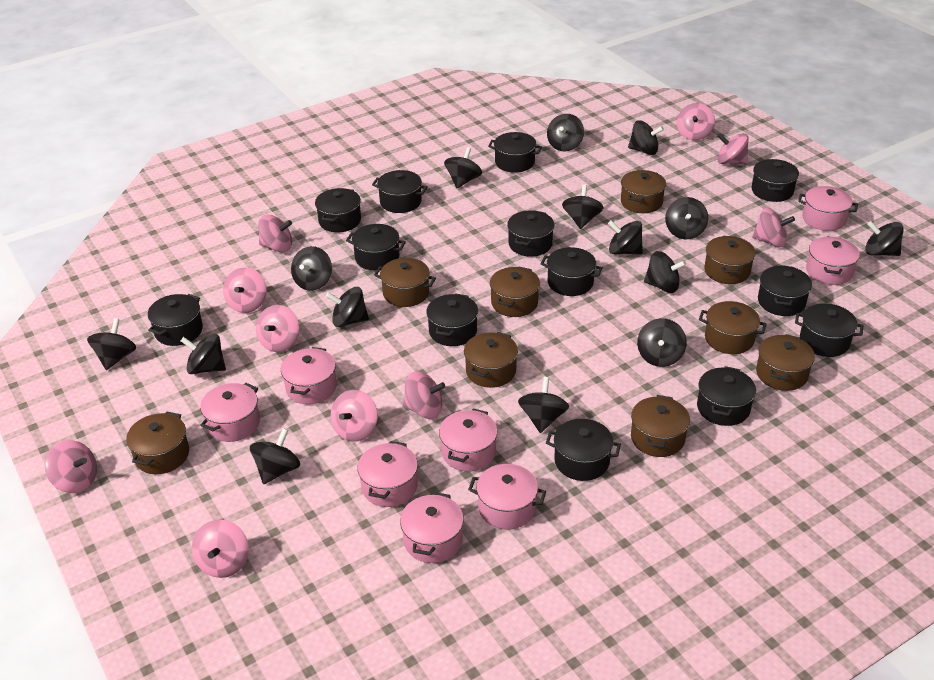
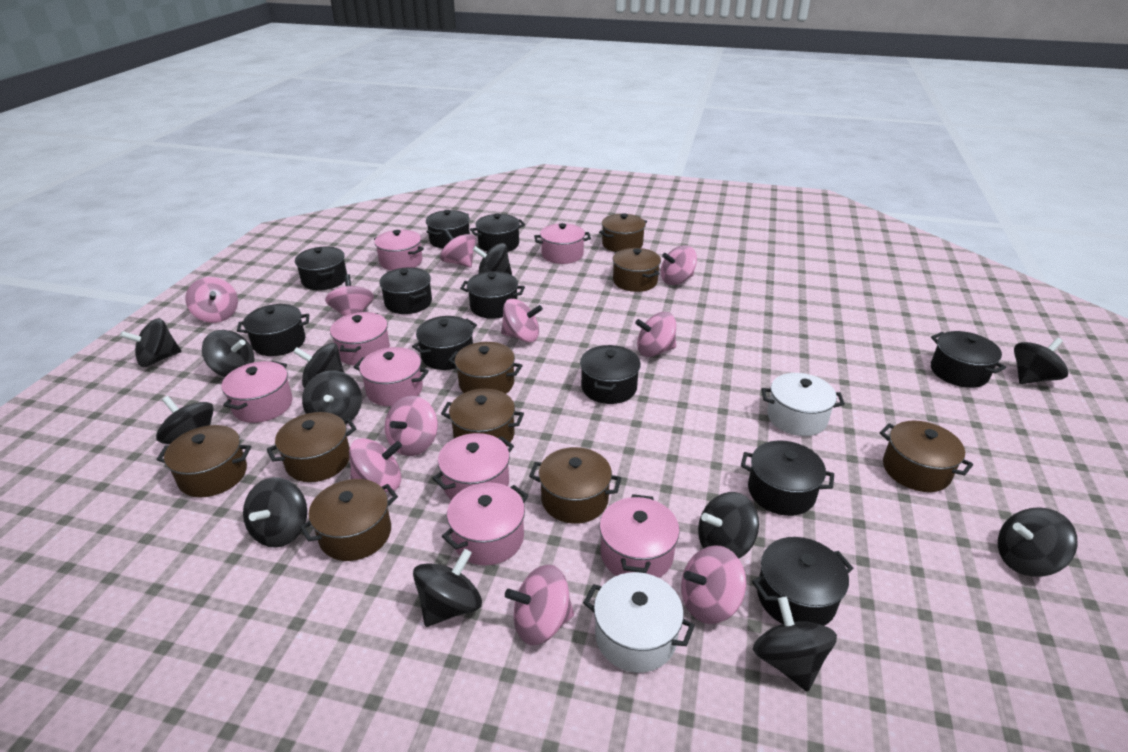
black pot: [148,294,203,346] [315,188,361,232] [346,224,406,271] [372,170,427,213] [426,293,478,346] [488,132,542,173] [507,210,555,257] [540,247,603,296] [546,419,621,481] [697,366,756,426] [752,159,799,202] [758,265,812,316] [795,304,863,357] = 13 -> [237,304,309,356] [295,247,347,290] [379,267,432,314] [412,316,477,370] [426,210,470,249] [460,271,525,319] [470,214,525,252] [580,345,641,404] [741,440,834,516] [752,537,854,626] [931,331,1006,388] = 11
black spinning top: [87,318,136,370] [181,334,226,374] [250,428,300,484] [291,246,332,291] [326,287,369,327] [444,147,482,188] [518,377,569,433] [547,114,584,151] [562,185,604,229] [608,220,643,255] [628,120,664,155] [637,318,687,367] [644,251,686,293] [665,197,708,239] [865,221,904,256] = 15 -> [120,318,182,367] [156,396,214,444] [202,330,255,377] [243,477,307,548] [293,343,344,388] [302,371,362,424] [413,549,482,627] [473,243,512,275] [698,492,759,558] [753,597,837,692] [998,507,1078,577] [1014,338,1068,384] = 12
white pot: none = 0 -> [583,572,695,673] [761,373,845,436] = 2

